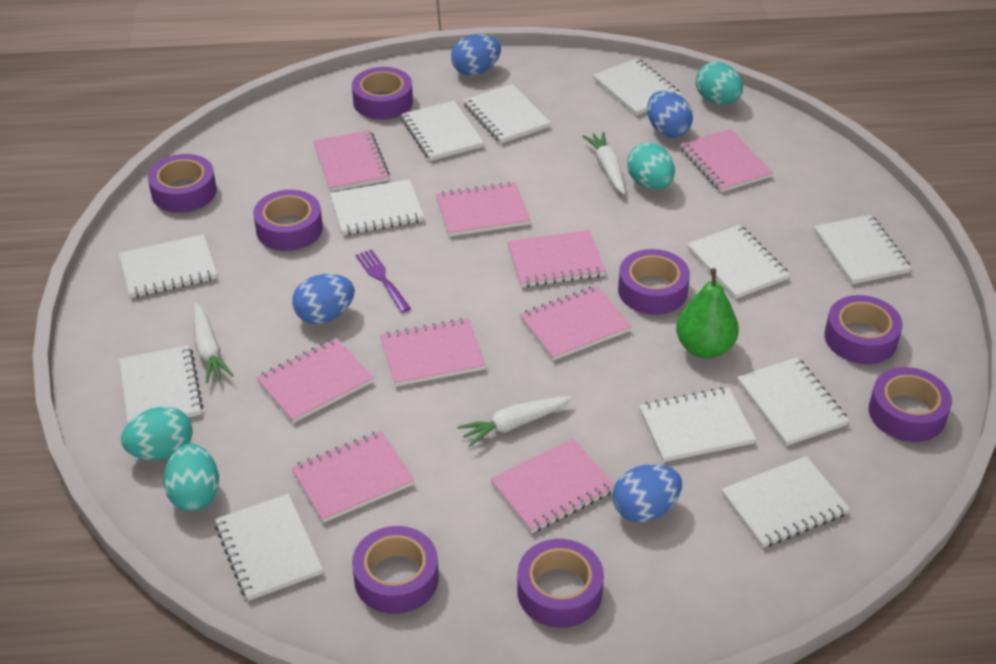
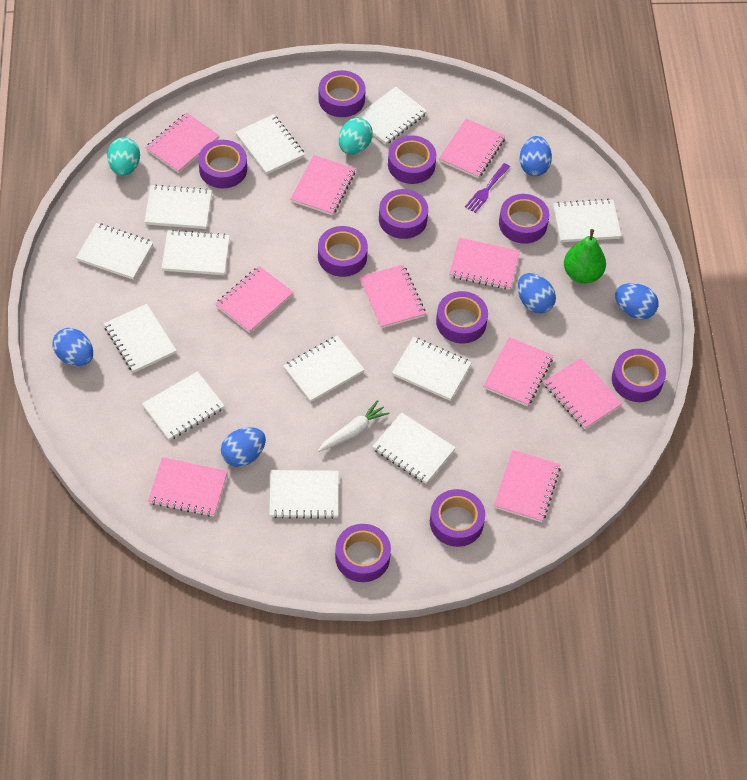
blue egg: [292,274,355,324] [451,34,501,76] [613,464,682,523] [647,90,693,138] = 4 -> [52,328,93,366] [221,427,266,467] [518,273,556,314] [520,136,552,176] [615,283,659,319] = 5
pink notebook: [256,338,374,423] [291,431,414,523] [313,130,390,192] [380,318,486,387] [436,182,530,237] [490,438,615,533] [507,230,606,287] [520,286,632,361] [680,129,773,192] = 9 -> [145,113,220,173] [148,457,228,517] [215,266,294,333] [291,155,355,215] [359,264,426,328] [439,118,505,178] [449,237,520,290] [483,337,553,406] [494,450,561,522] [544,358,623,429] = 10
purple tape: [148,154,217,213] [253,190,323,251] [352,67,413,119] [352,526,439,614] [517,539,604,628] [618,249,690,315] [824,295,903,364] [869,367,952,442] = 8 -> [198,140,247,189] [318,70,366,117] [318,226,368,277] [335,524,391,582] [379,189,428,239] [388,135,436,184] [430,489,485,547] [436,291,488,344] [499,194,549,244] [612,349,666,402] = 10
turquoise egg: [121,406,193,460] [163,444,219,511] [627,142,675,189] [696,62,743,104] = 4 -> [107,137,140,176] [338,118,373,155] = 2
white carrot: [193,303,234,383] [458,396,573,447] [582,132,625,194] = 3 -> [318,400,390,452] = 1

